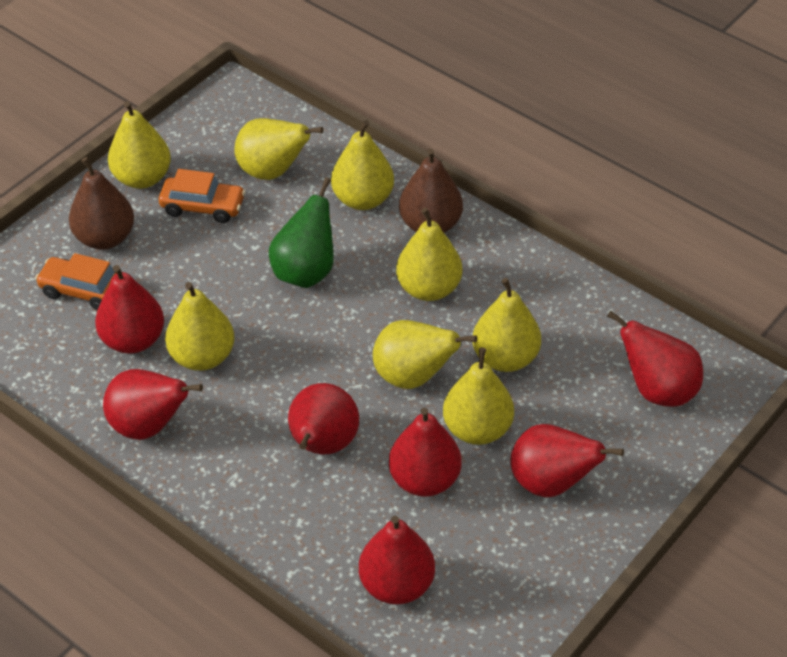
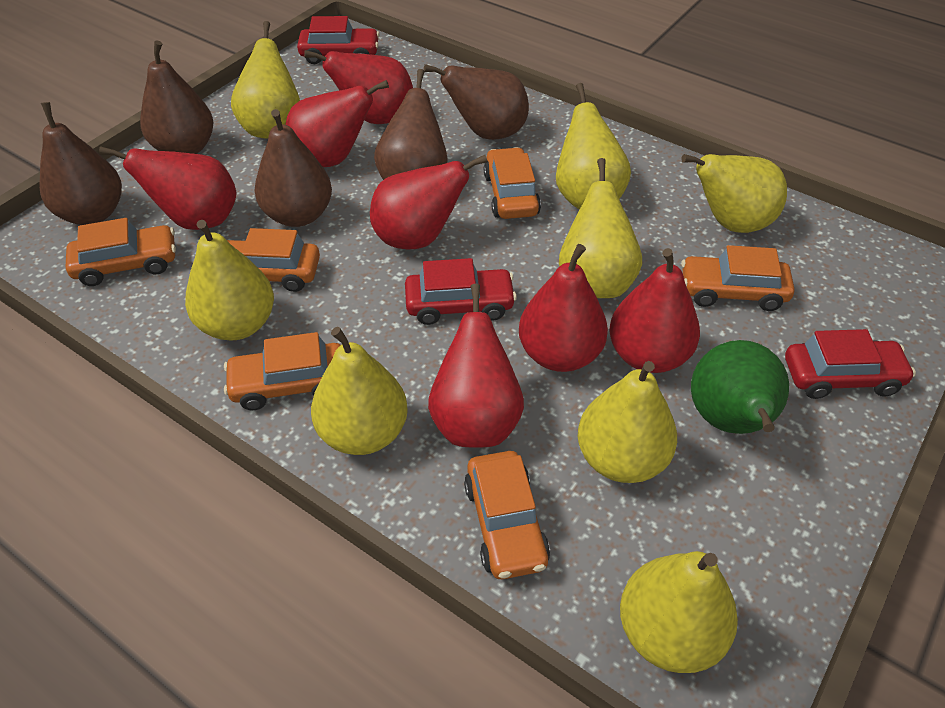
brown pear: [69,157,134,250] [399,148,463,233] = 2 -> [40,102,122,225] [140,41,214,154] [255,109,332,227] [374,69,448,180] [424,64,529,140] = 5
orange car: [35,253,117,310] [159,169,246,223] = 2 -> [66,218,176,286] [224,332,341,410] [227,228,320,292] [464,451,550,579] [484,147,541,219] [681,245,794,311] = 6
red car: none = 0 -> [297,16,380,64] [405,258,517,325] [785,329,916,399] = 3

